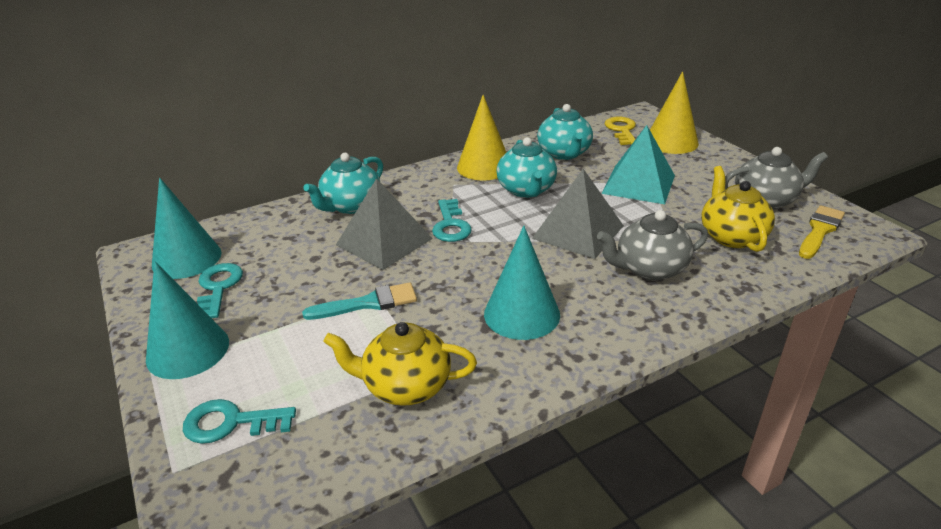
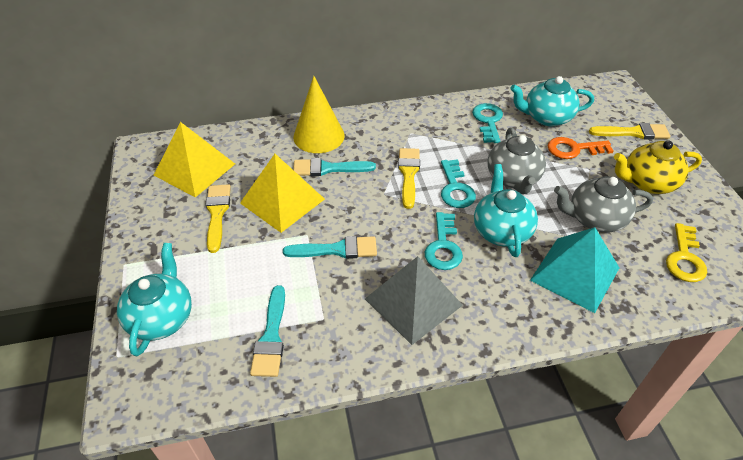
grey pyramid: [336,178,433,270] [532,169,624,259] = 2 -> [365,256,463,345] = 1
orange key: none = 0 -> [547,137,614,159] = 1
turquoise brush: [302,282,417,320] = 1 -> [250,285,285,377] [283,236,377,259] [293,158,376,176] = 3
turquoise cone: [146,261,229,379] [152,178,222,279] [484,226,560,340] = 3 -> none = 0
yellow brush: [799,205,845,259] = 1 -> [205,184,231,253] [398,148,420,209] [589,123,670,140] = 3
yellow cone: [457,95,507,181] [650,71,699,154] = 2 -> [293,76,345,153] = 1
yellow pyramid: none = 0 -> [154,122,235,197] [240,154,325,233] = 2
yellow teapot: [323,322,477,406] [701,166,775,252] = 2 -> [614,140,702,194] = 1

